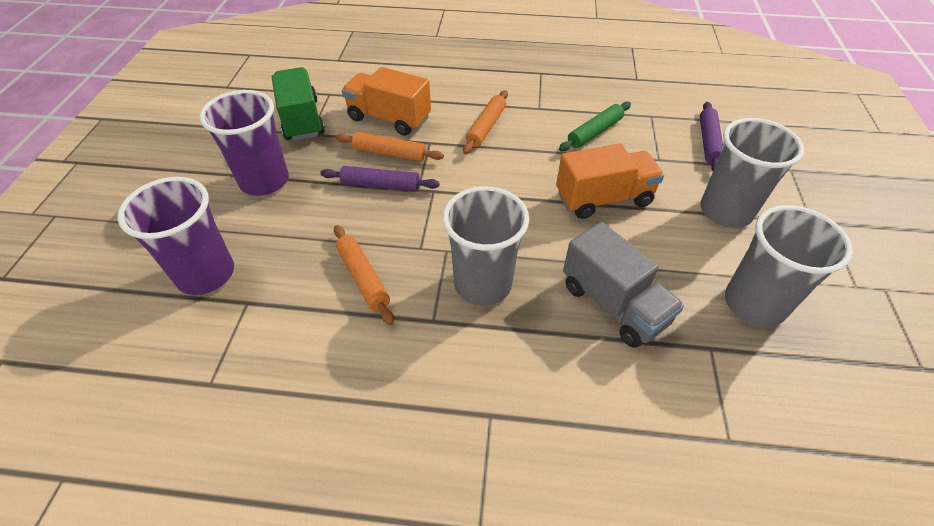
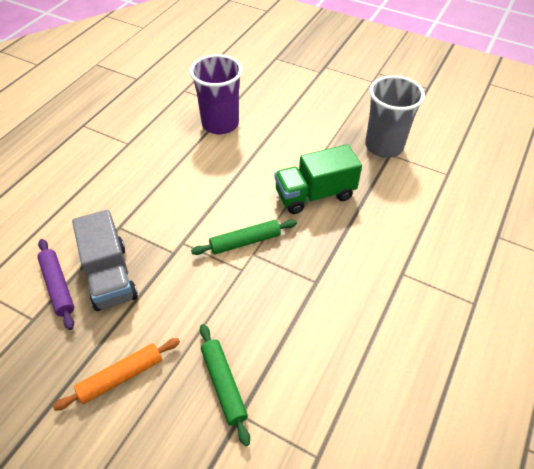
green rolling pin: [559,102,631,151] = 1 -> [191,219,297,255] [200,324,250,446] = 2
grey cup: [442,186,529,306] [700,118,804,228] [725,205,853,327] = 3 -> [365,75,425,158] = 1
orange rolling pin: [334,225,394,325] [335,132,444,161] [463,90,508,154] = 3 -> [53,338,180,411] = 1
orange truck: [342,67,431,136] [556,143,664,219] = 2 -> none = 0
purple cup: [117,177,234,295] [199,90,289,196] = 2 -> [190,54,243,134] = 1
purple rolling pin: [320,166,440,192] [700,102,723,171] = 2 -> [37,239,74,330] = 1

